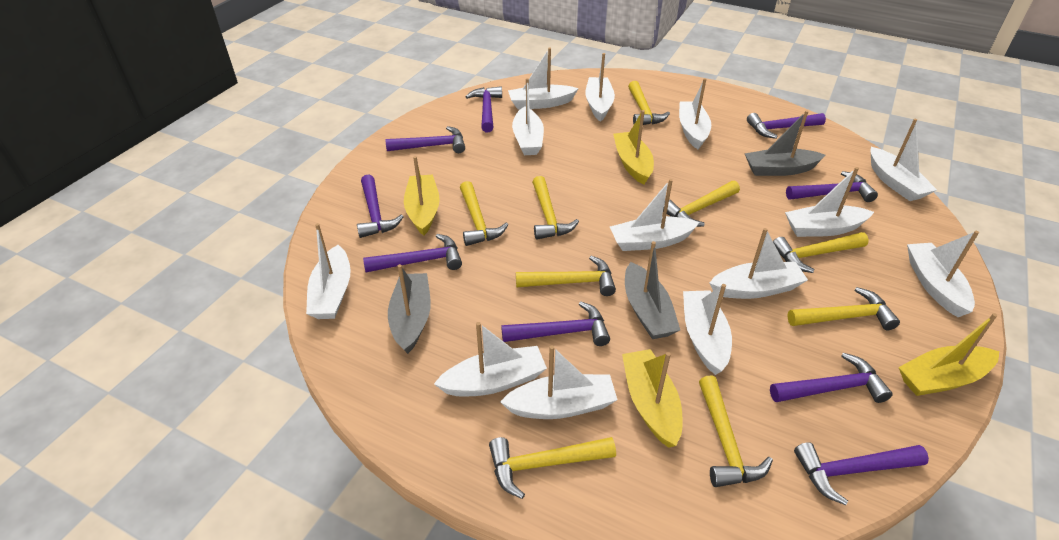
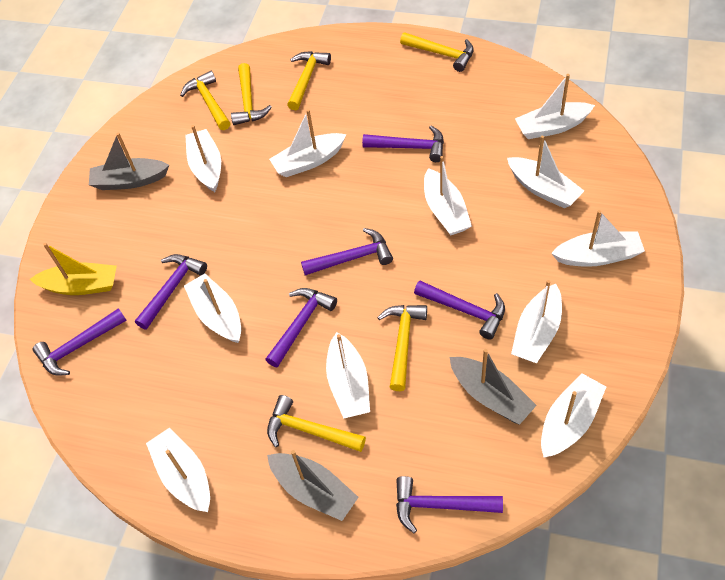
purple hammer: [357,175,404,238] [363,234,462,272] [385,126,465,153] [465,86,502,132] [501,301,610,346] [747,113,826,139] [770,353,893,403] [786,171,878,202] [794,442,929,505] = 9 -> [33,308,127,375] [135,254,207,329] [265,288,337,367] [301,228,393,275] [362,126,444,162] [396,476,503,533] [414,281,505,340] = 7
white boat: [306,223,351,319] [434,322,547,396] [500,346,618,419] [508,48,579,109] [512,78,544,155] [585,53,615,122] [610,179,700,251] [679,78,711,149] [683,284,732,375] [709,228,808,299] [785,167,874,237] [870,119,937,201] [907,231,979,317] = 13 -> [146,428,210,512] [184,273,241,343] [185,125,221,192] [269,109,346,177] [326,332,370,419] [424,156,472,236] [507,136,584,208] [511,280,562,363] [515,74,595,139] [541,373,606,458] [551,210,645,267] = 11
yellow boat: [404,156,440,236] [613,110,654,185] [622,349,683,448] [899,313,999,396] = 4 -> [30,243,117,295] = 1
yellow hammer: [460,181,508,246] [489,437,616,499] [516,256,616,296] [532,176,579,240] [628,81,670,125] [663,181,740,227] [699,375,773,487] [773,232,869,273] [787,287,900,330] = 9 -> [180,71,230,130] [231,63,272,125] [267,395,366,452] [287,51,331,110] [377,305,427,391] [400,32,474,72] = 6

